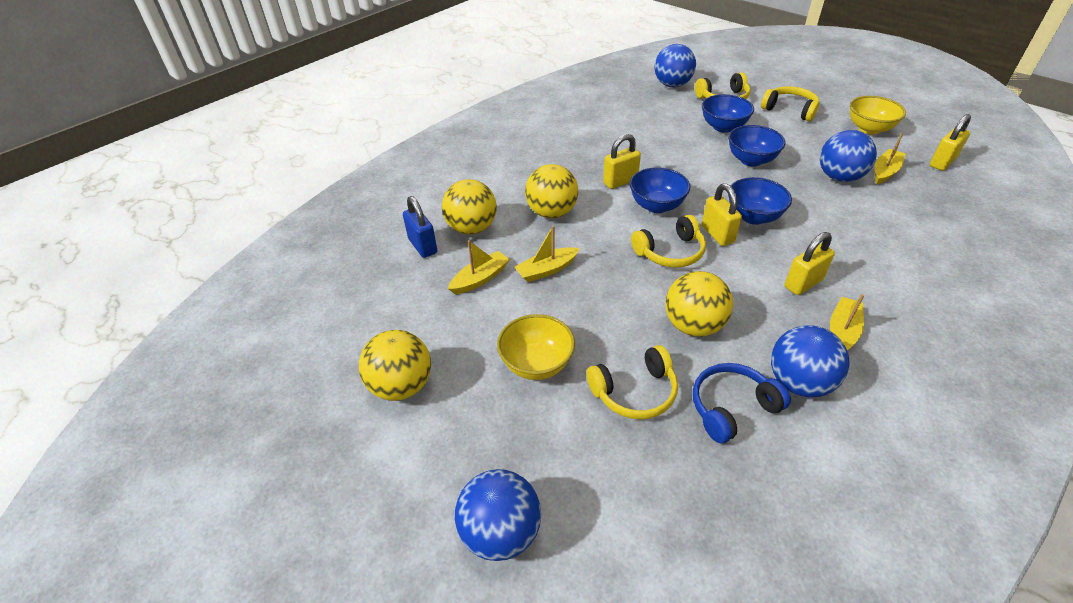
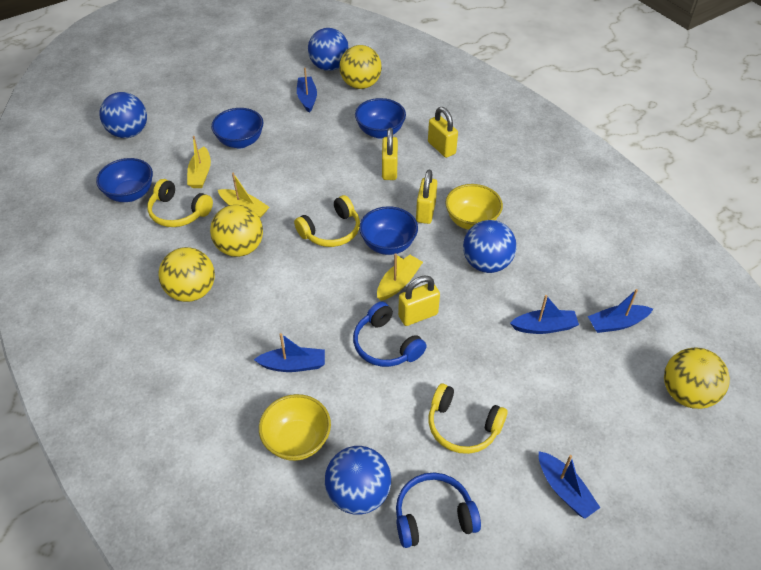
blue boat: none = 0 -> [254,333,325,372] [297,68,317,113] [510,295,579,334] [539,451,600,519] [588,289,653,333] = 5
blue headphones: [693,363,791,443] = 1 -> [353,302,427,367] [396,472,481,548] = 2
blue padlock: [403,196,437,258] = 1 -> none = 0
yellow boat: [448,240,510,294] [515,225,580,282] [830,294,864,350] [875,134,906,184] = 4 -> [187,136,211,188] [218,173,269,218] [377,253,423,301] = 3
yellow headphones: [587,345,678,419] [631,215,706,268] [695,72,750,99] [761,86,819,121] = 4 -> [147,179,213,227] [294,195,360,247] [429,384,507,454] = 3

